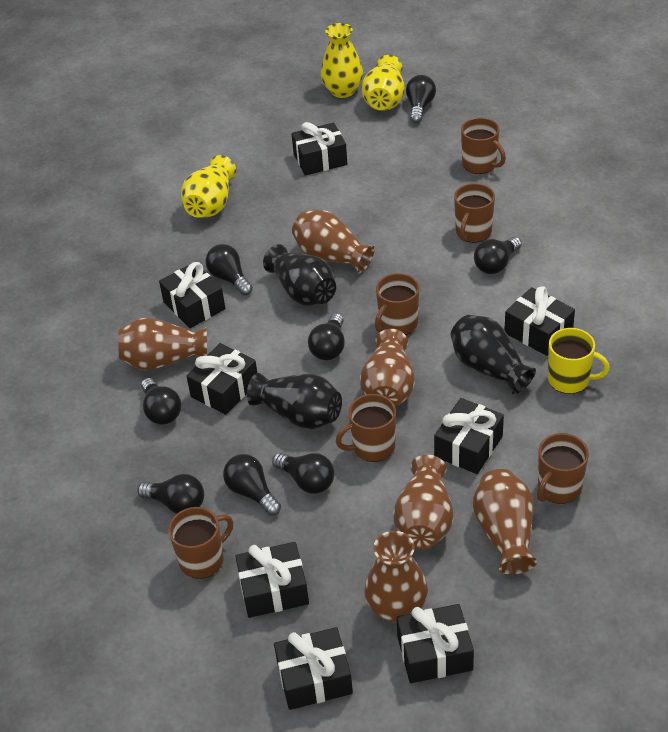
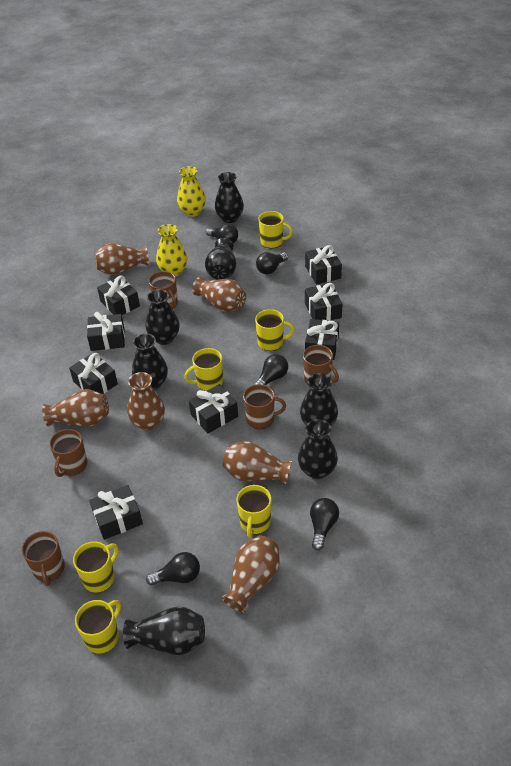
black light bulb: [137,474,204,514] [141,378,181,425] [206,244,253,295] [223,454,281,516] [272,453,334,494] [308,313,345,360] [406,75,436,123] [474,237,522,274] = 8 -> [146,552,200,586] [206,224,238,244] [253,354,288,385] [256,252,288,274] [310,498,339,550] = 5
black vase: [247,373,342,429] [263,244,336,306] [450,315,536,394] = 3 -> [123,606,205,655] [132,333,168,390] [146,289,180,345] [205,238,236,280] [215,172,244,223] [298,419,338,479] [300,373,338,426] = 7
brown mug: [168,507,233,579] [336,394,396,462] [375,273,419,335] [454,183,495,243] [461,117,506,174] [537,433,589,504] = 6 -> [22,531,65,586] [49,429,87,477] [149,271,178,309] [243,384,286,429] [303,345,339,385] = 5
yellow mug: [548,328,610,394] = 1 -> [73,541,119,593] [75,600,121,654] [184,348,223,391] [236,485,272,538] [255,309,295,351] [258,211,293,248] = 6
yellow vase: [181,155,236,218] [321,23,363,98] [361,55,404,111] = 3 -> [156,224,187,277] [177,166,206,217] = 2

